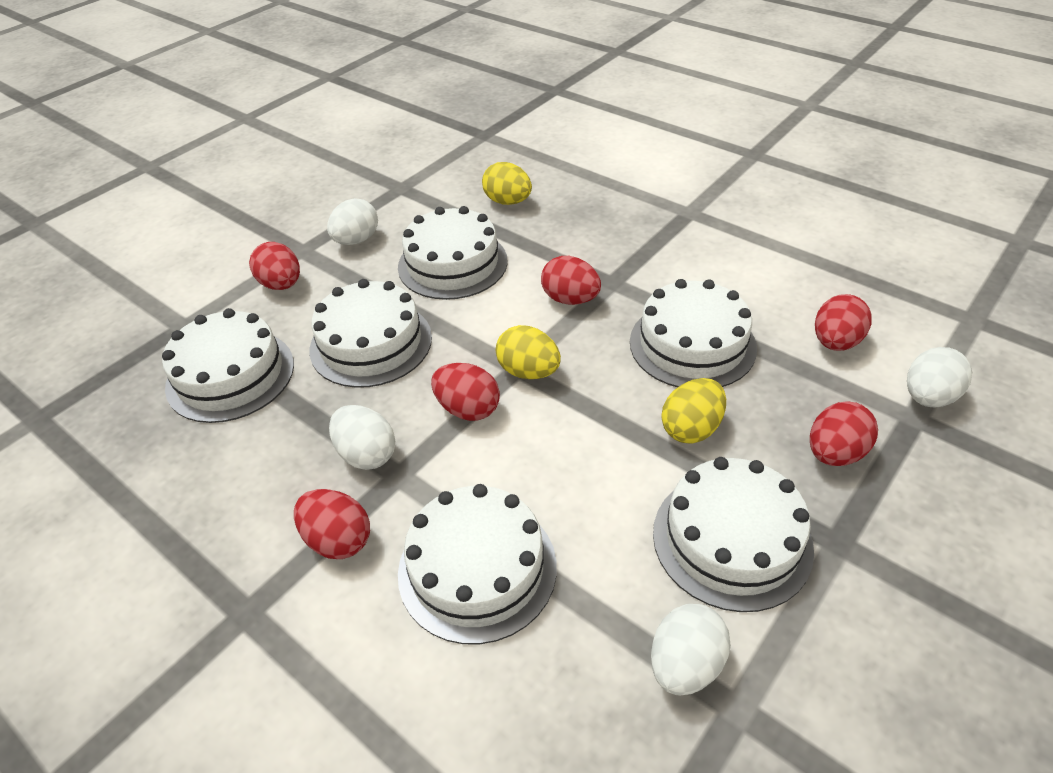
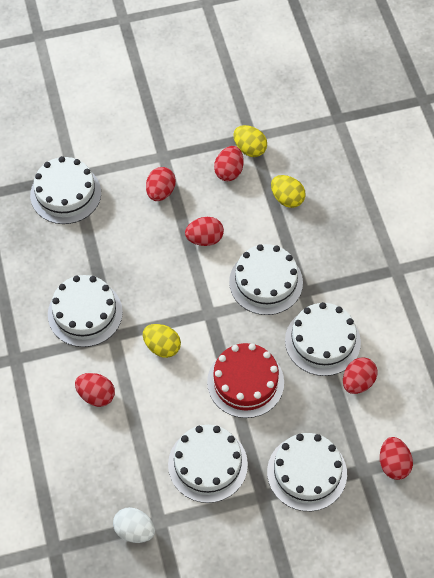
red cake: none = 0 -> [207,343,284,418] = 1
white egg: [327,198,378,245] [329,405,395,470] [651,604,731,696] [907,347,972,407] = 4 -> [113,507,155,543] = 1

